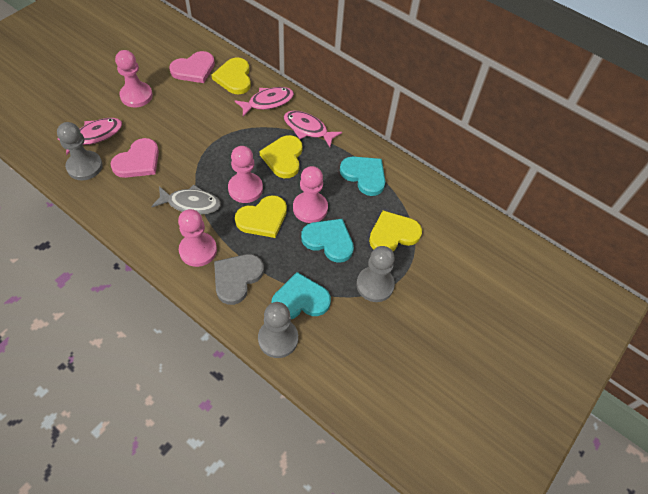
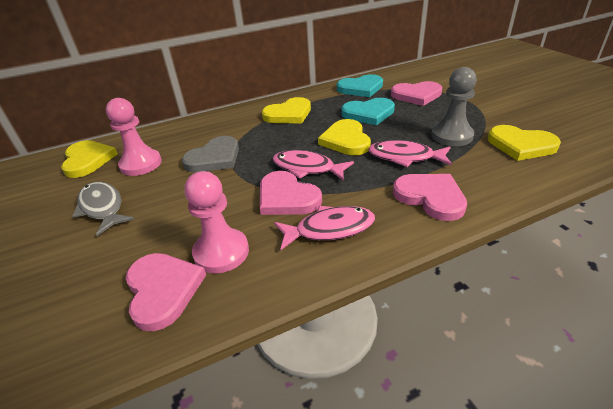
grey pawn: [57,122,103,180] [258,302,298,358] [356,246,395,302] = 3 -> [431,67,477,146] = 1
pink heart: [110,138,159,178] [169,51,215,83] = 2 -> [126,253,206,331] [260,171,322,215] [391,81,442,106] [393,174,467,221] = 4
pink pawn: [115,50,153,107] [178,209,217,267] [228,146,263,203] [293,166,328,223] = 4 -> [106,98,162,176] [184,171,249,274] = 2
turquoise heart: [272,272,331,319] [301,219,354,263] [340,156,385,196] = 3 -> [337,74,383,97] [341,98,395,126] = 2

